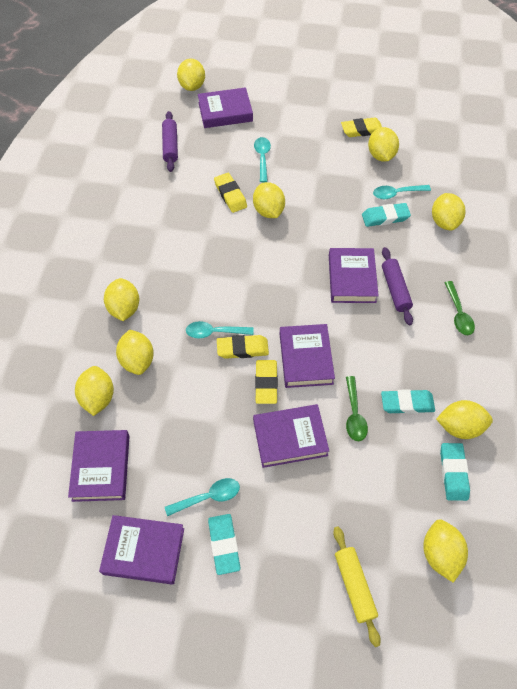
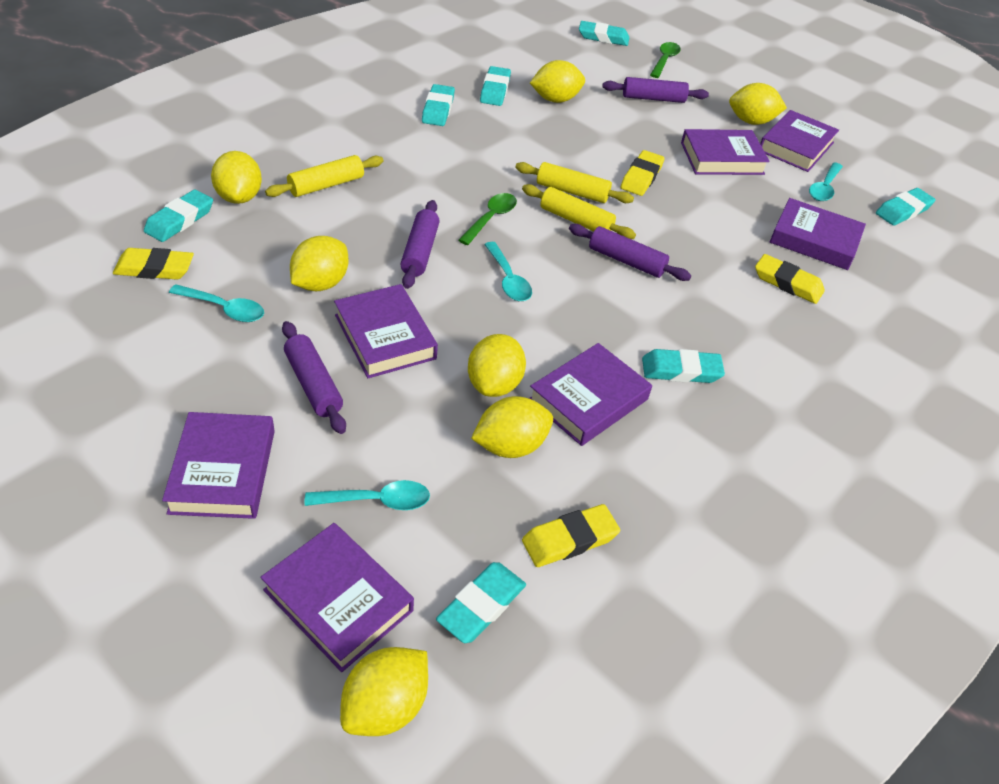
purple book: [68,430,130,502] [99,515,184,585] [198,87,253,128] [253,404,329,468] [280,324,335,388] [329,248,379,303] = 6 -> [162,412,275,519] [260,523,414,672] [334,284,438,378] [529,343,652,446] [681,129,770,175] [760,110,839,172] [770,198,866,270] = 7
purple rolling pin: [162,111,178,172] [382,247,413,325] = 2 -> [282,321,346,434] [400,200,440,289] [569,224,691,281] [602,77,709,103] = 4
turquoise eraser: [208,514,241,575] [362,203,411,227] [381,389,435,414] [440,443,470,501] = 4 -> [144,189,213,242] [422,84,455,126] [436,562,526,643] [480,66,511,106] [579,21,629,46] [642,349,725,383] [876,188,936,226] = 7
yellow lemon: [75,366,114,416] [104,278,139,321] [116,329,154,375] [177,59,205,91] [253,182,285,218] [368,127,399,162] [423,519,468,583] [432,193,465,230] [436,400,493,439] = 9 -> [211,151,262,204] [290,236,349,291] [340,647,428,736] [468,334,526,397] [471,396,553,458] [530,60,585,103] [729,83,787,125] = 7
yellow rolling pin: [333,526,381,647] = 1 -> [265,155,383,197] [515,162,634,203] [522,184,636,239] = 3

